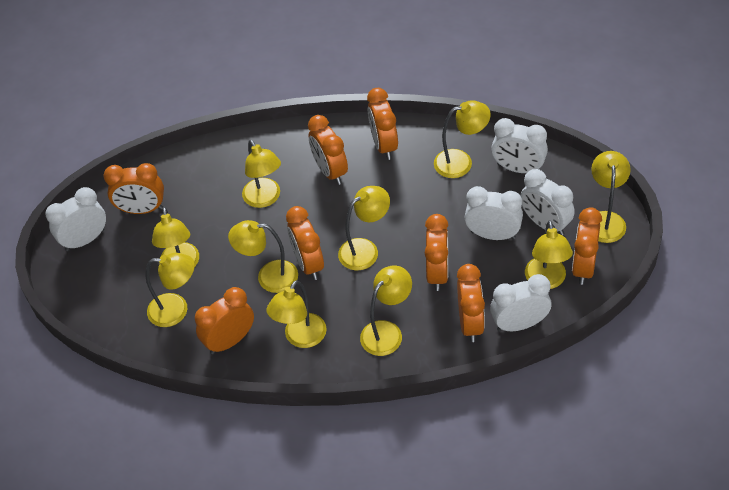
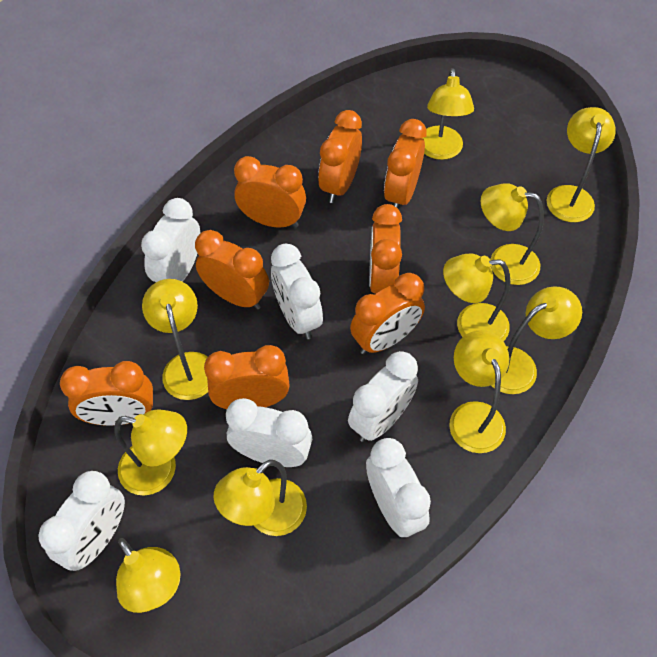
white clock: [45,187,106,251] [465,186,523,240] [490,274,551,332] [491,118,548,173] [520,169,575,235] = 5 -> [39,471,125,571] [141,198,200,282] [226,398,312,467] [271,244,323,339] [348,351,418,442] [366,438,431,537] = 6

